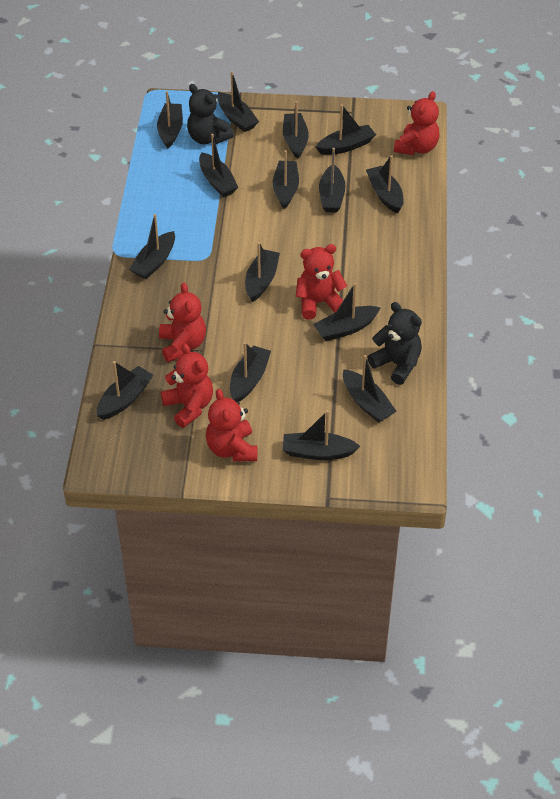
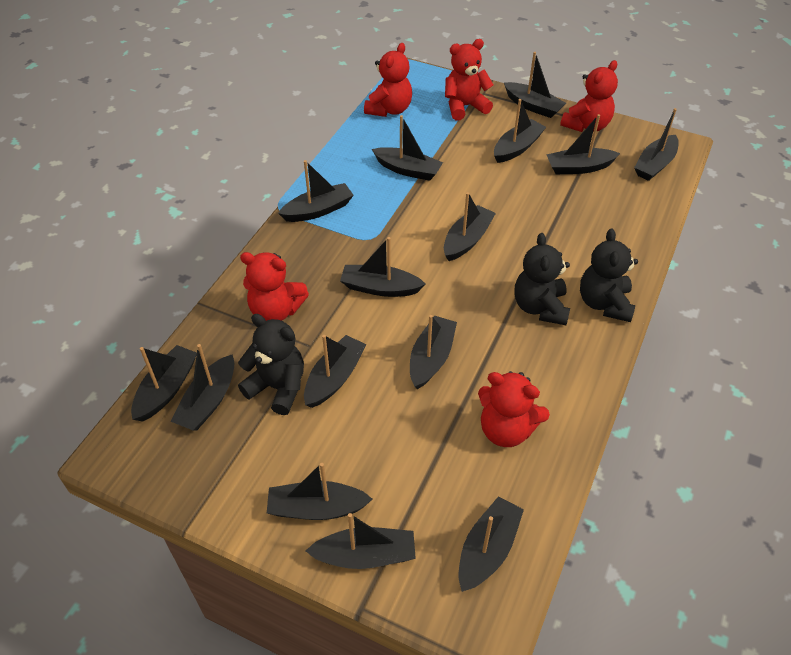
black teddy bear: [187,84,234,144] [368,302,422,385] = 2 -> [238,314,304,415] [515,233,570,325] [580,228,638,322] = 3

